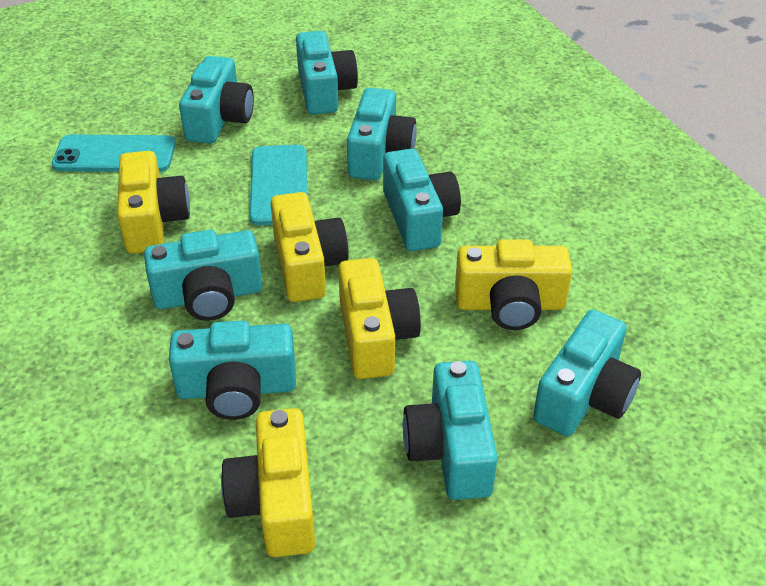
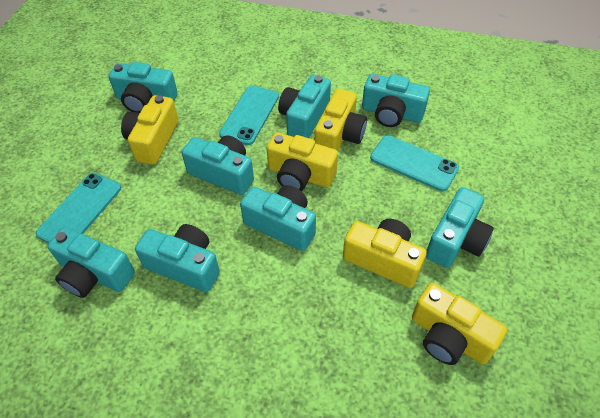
turquoise phone: [52,134,176,172] [249,145,307,226] = 2 -> [36,173,121,243] [219,85,279,145] [370,135,459,191] = 3

